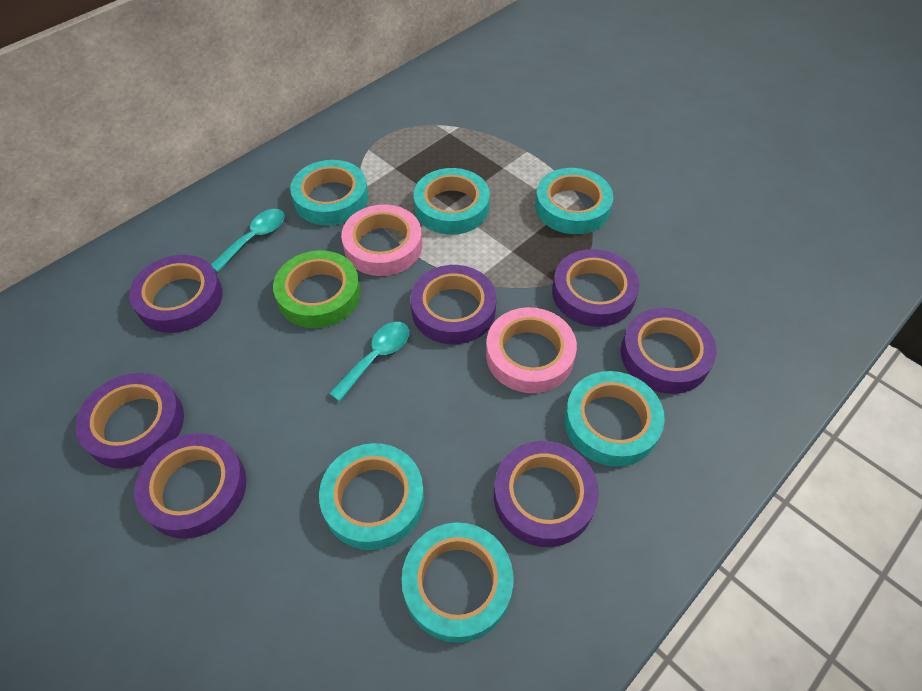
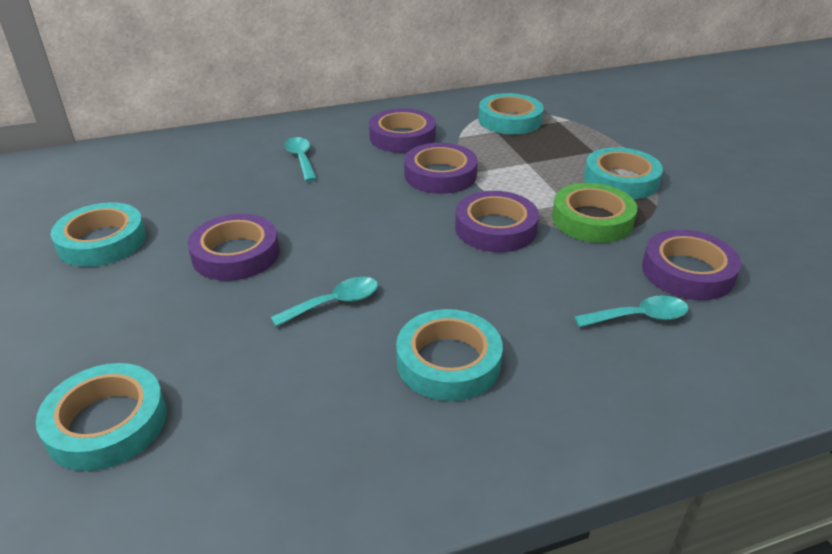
pink tape: [341,204,422,276] [486,307,577,393] = 2 -> none = 0
purple tape: [75,373,184,469] [129,255,223,333] [134,433,246,539] [411,265,496,344] [494,441,599,547] [552,249,639,327] [621,308,717,394] = 7 -> [188,214,279,281] [369,108,436,153] [404,143,478,194] [455,191,539,252] [642,229,741,300] = 5
turquoise spoon: [211,209,285,272] [329,322,409,401] = 2 -> [270,277,378,327] [284,137,317,182] [574,296,689,327] = 3
turquoise tape: [290,160,368,225] [319,443,424,550] [402,522,514,643] [414,168,490,235] [535,168,613,234] [564,371,665,467] = 6 -> [36,363,167,471] [50,202,146,267] [396,309,503,401] [478,93,544,134] [584,147,663,199] = 5

